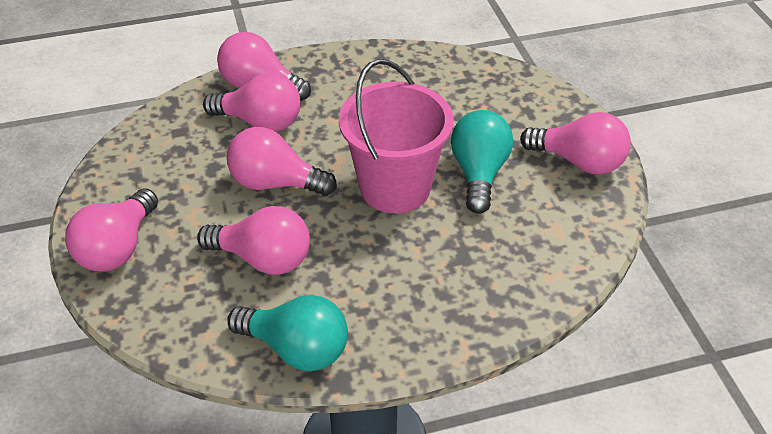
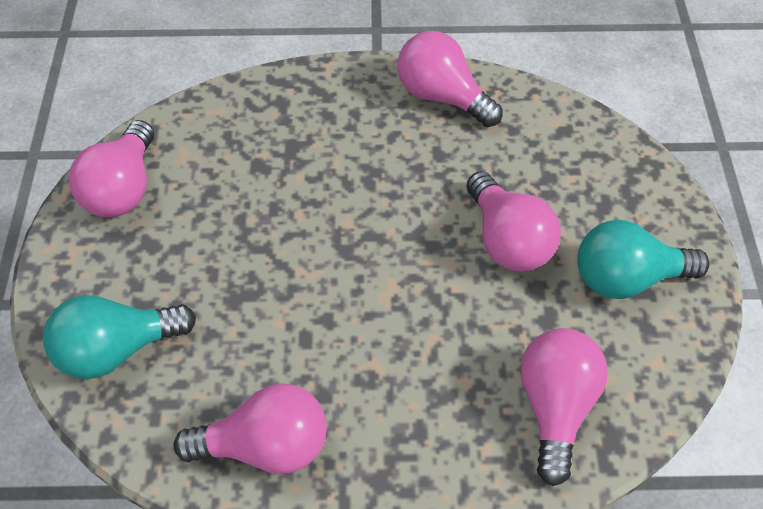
pink bucket: [339,59,453,213] = 1 -> none = 0
pink light bulb: [65,188,158,271] [197,206,310,275] [203,73,300,132] [217,32,311,101] [227,127,337,196] [520,112,631,175] = 6 -> [69,120,154,217] [173,383,327,474] [398,31,503,127] [466,171,561,272] [520,328,608,486] = 5

